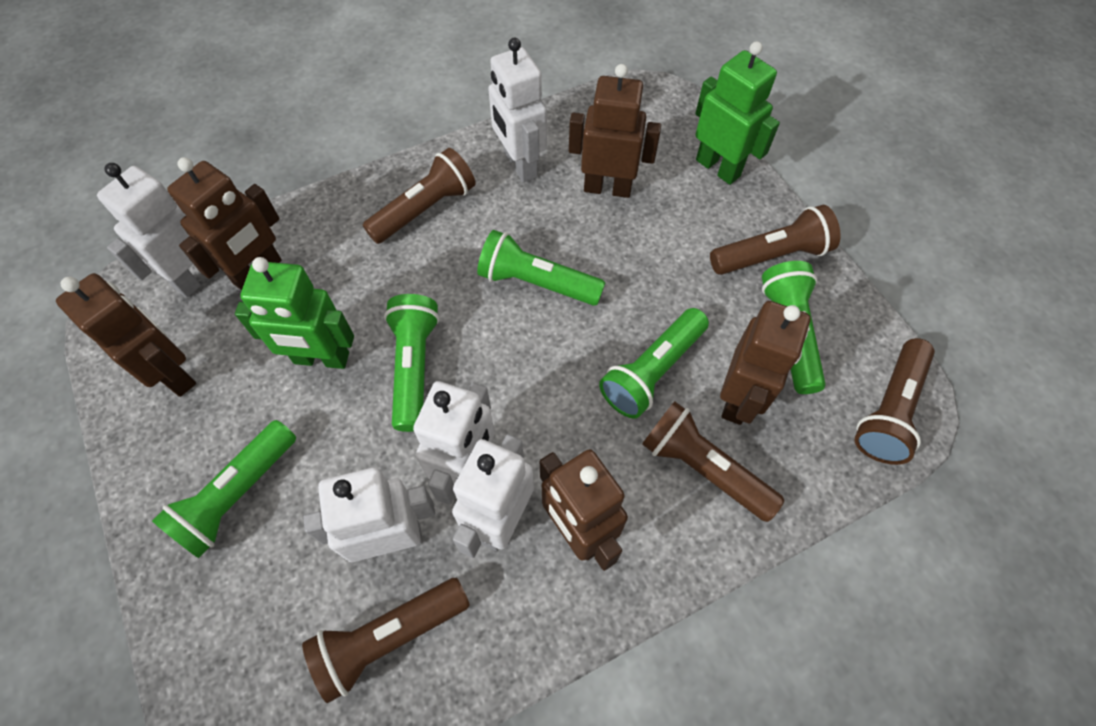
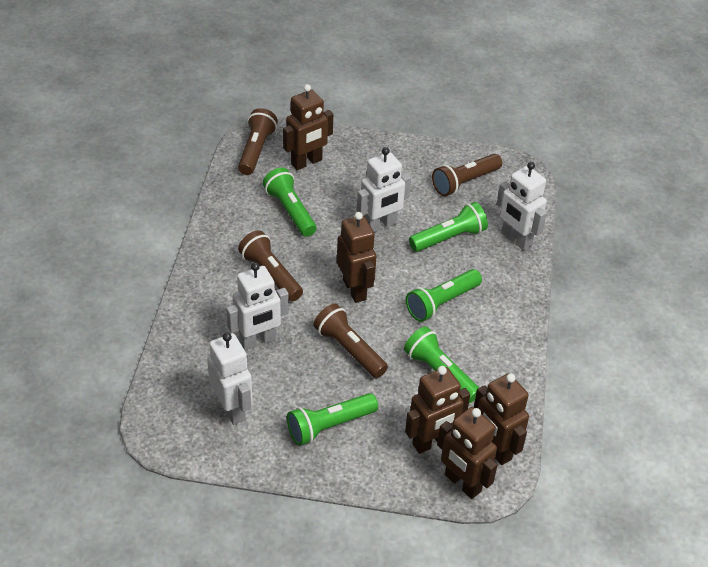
brown flashlight: [302,578,470,703] [363,148,476,244] [642,401,784,522] [710,205,840,275] [854,338,935,465] = 5 -> [238,108,278,175] [238,230,303,301] [314,304,388,378] [432,154,502,196] = 4
green robot: [235,257,354,369] [695,41,780,185] = 2 -> none = 0
white robot: [97,163,220,297] [304,468,435,562] [413,381,495,505] [452,434,534,558] [488,38,547,183] = 5 -> [207,332,252,425] [226,262,289,350] [357,147,411,232] [497,162,547,251] = 4

